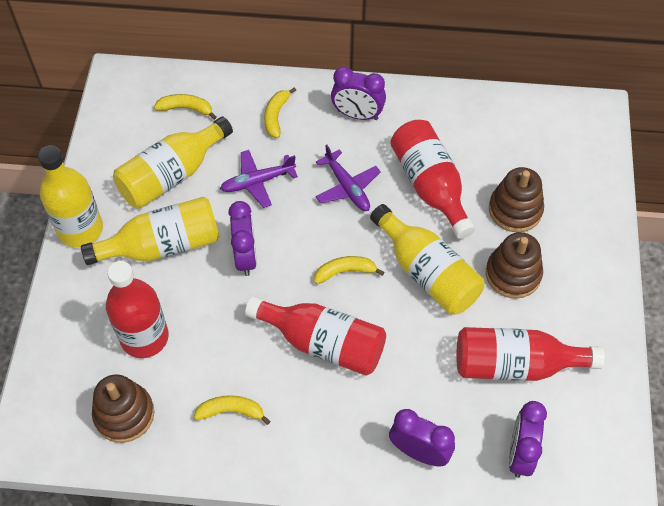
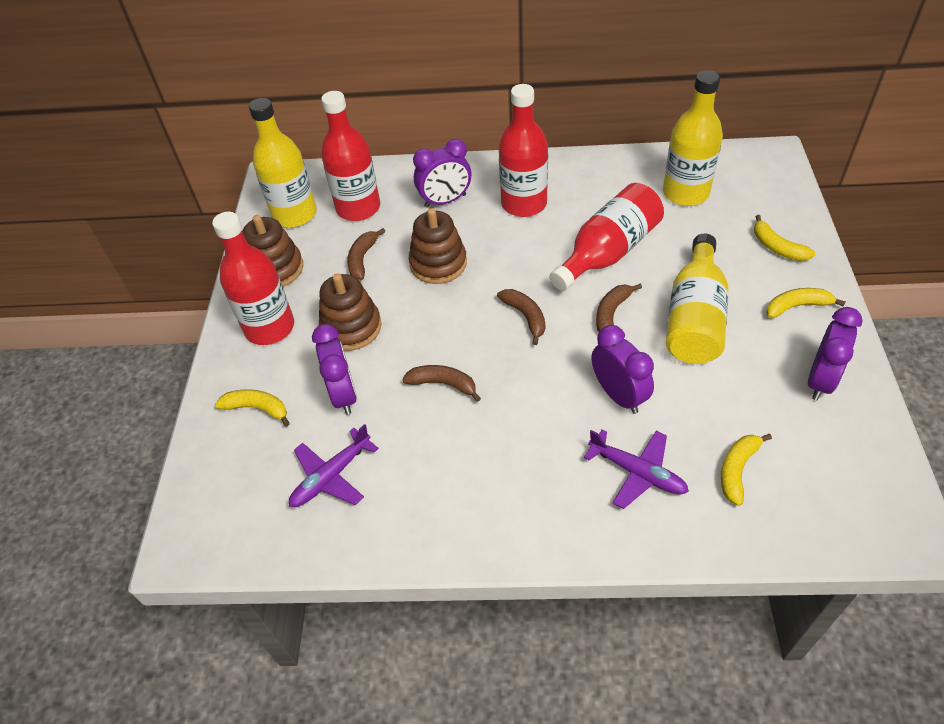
brown banana: none = 0 -> [347,228,386,280] [402,365,481,402] [497,289,545,345] [596,284,642,332] = 4
yellow bottle: [38,145,103,248] [81,197,220,265] [113,117,233,209] [370,204,484,315] = 4 -> [249,98,317,227] [663,70,723,206] [666,234,728,364] = 3

